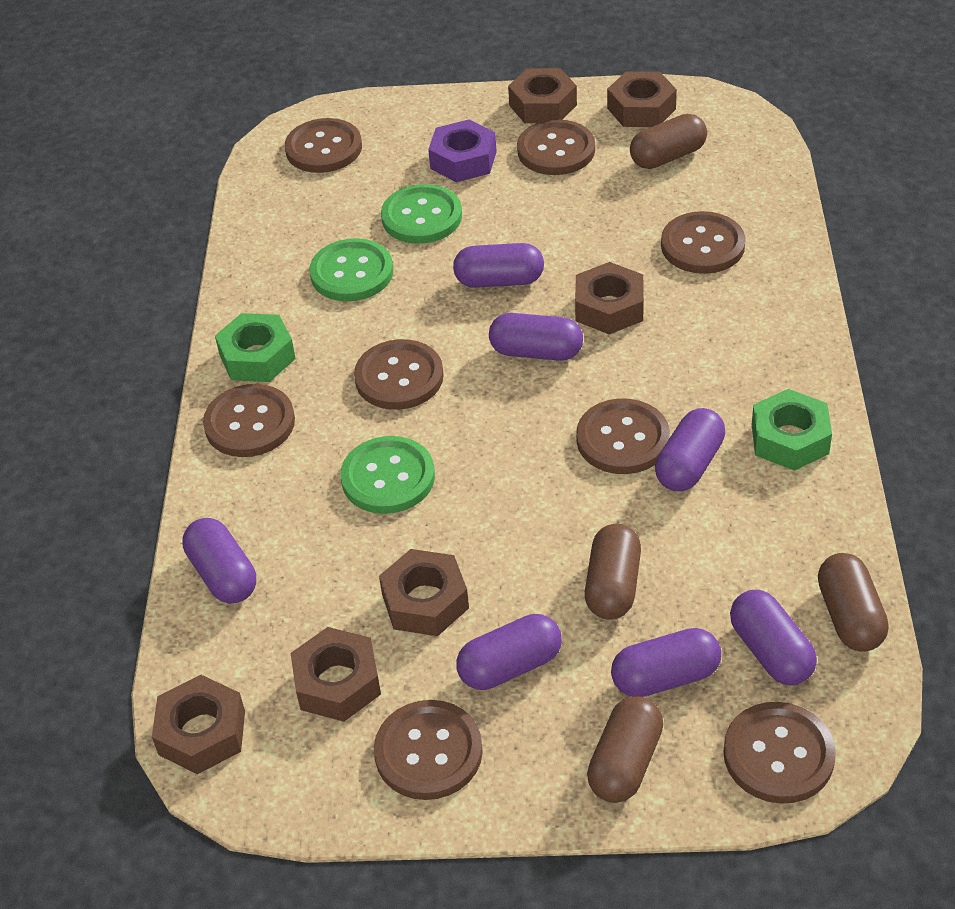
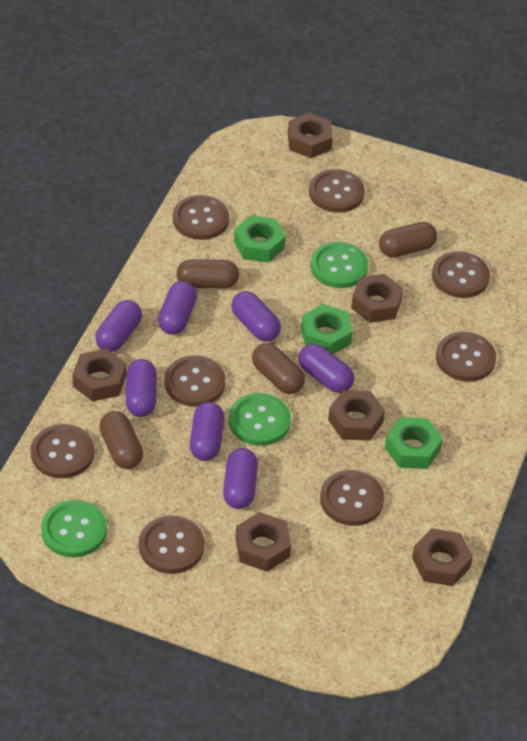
green nut: [215,313,296,382] [752,389,832,471] = 2 -> [234,215,286,263] [301,304,352,354] [385,417,443,469] = 3
purple nut: [428,119,497,182] = 1 -> none = 0

